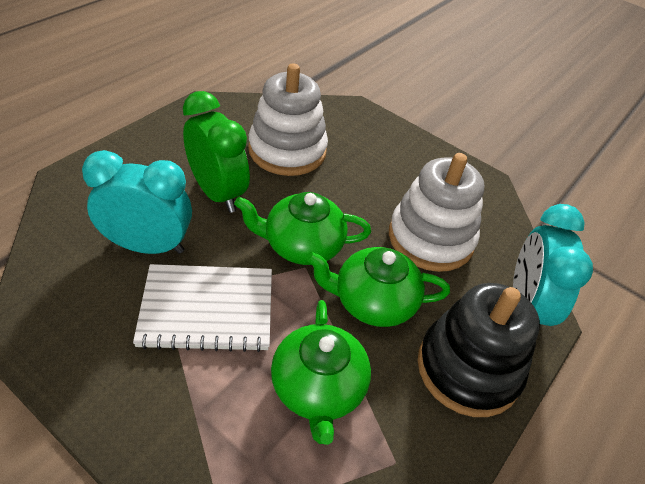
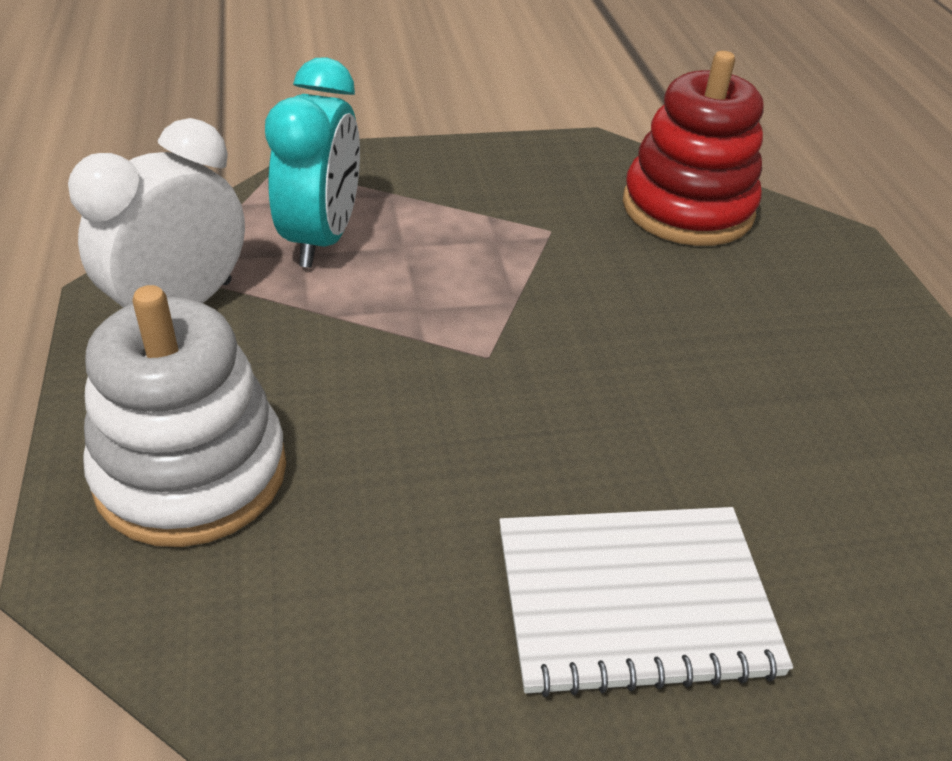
black stacking toy: [418,283,540,417] = 1 -> none = 0
green clock: [183,91,250,213] = 1 -> none = 0
green teapot: [234,192,371,265] [271,300,371,445] [306,247,450,327] = 3 -> none = 0
red stacking toy: none = 0 -> [623,51,763,246] = 1
turquoise clock: [82,150,192,254] [513,204,593,326] = 2 -> [265,58,360,268] = 1
white clock: none = 0 -> [68,118,245,308] = 1
white stacking toy: [248,63,328,176] [389,153,484,272] = 2 -> [83,285,286,547] = 1

